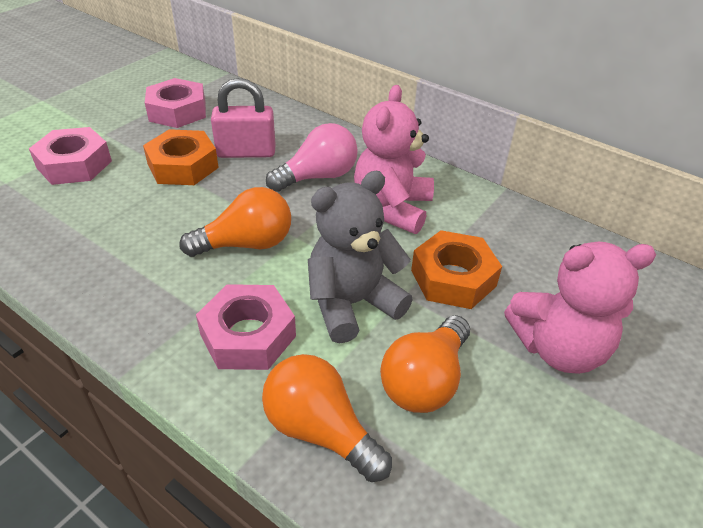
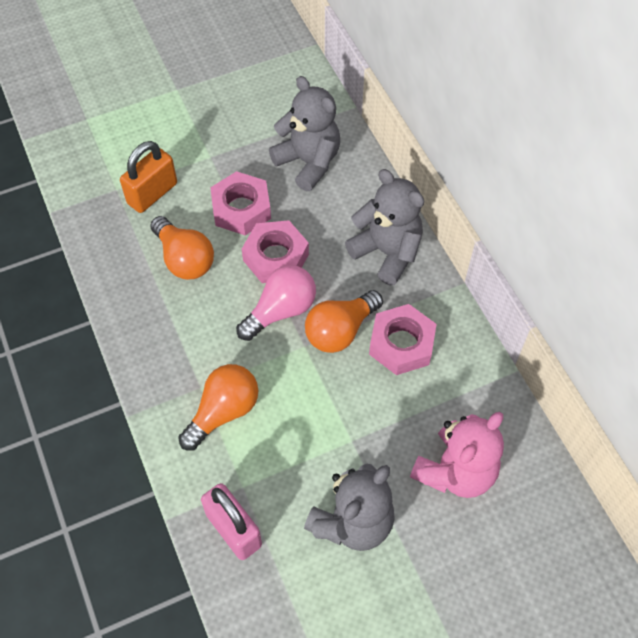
grey teddy bear: [308,171,413,343] = 1 -> [269,76,340,191] [304,463,395,551] [345,169,424,285] = 3
orange nut: [143,129,219,185] [411,230,502,309] = 2 -> none = 0
orange padlock: none = 0 -> [120,141,177,213] = 1
pink teddy bear: [354,85,434,234] [504,242,656,374] = 2 -> [410,412,504,498] = 1

